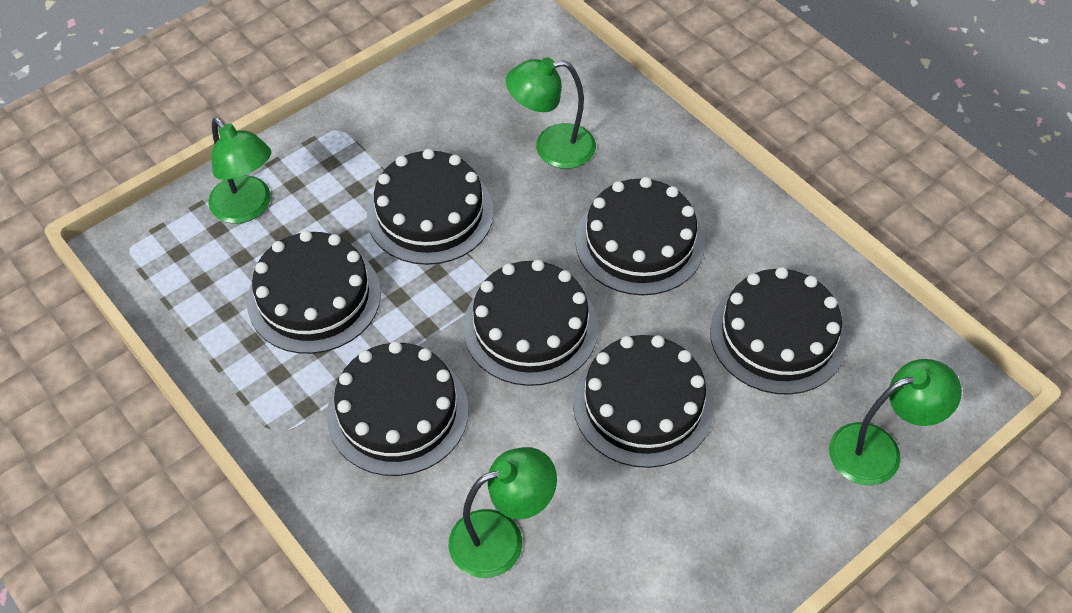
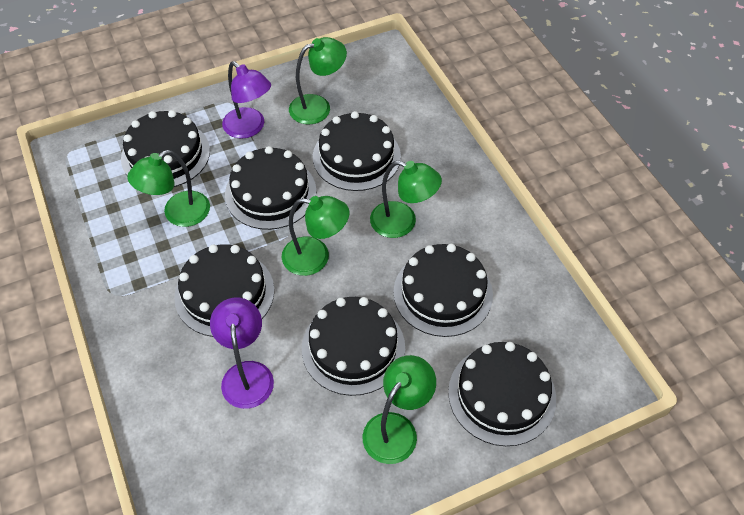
green lamp: [208,117,271,224] [449,447,557,578] [506,57,596,169] [829,359,962,486] = 4 -> [127,150,210,227] [282,196,350,276] [289,37,347,124] [363,355,436,464] [370,160,442,238] = 5
purple lamp: none = 0 -> [210,298,274,409] [222,61,271,139] = 2

